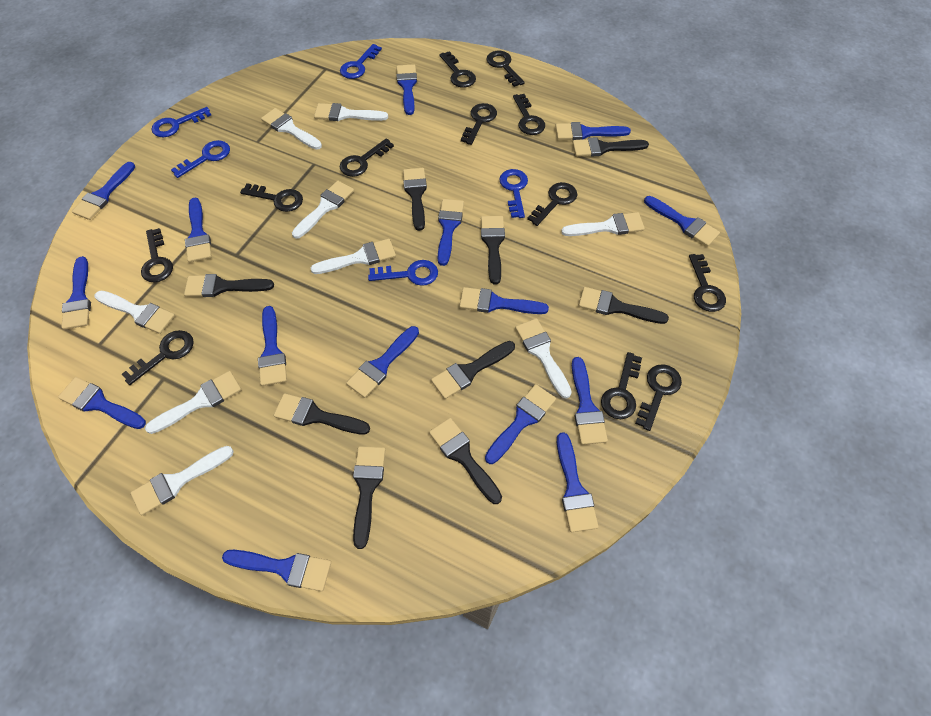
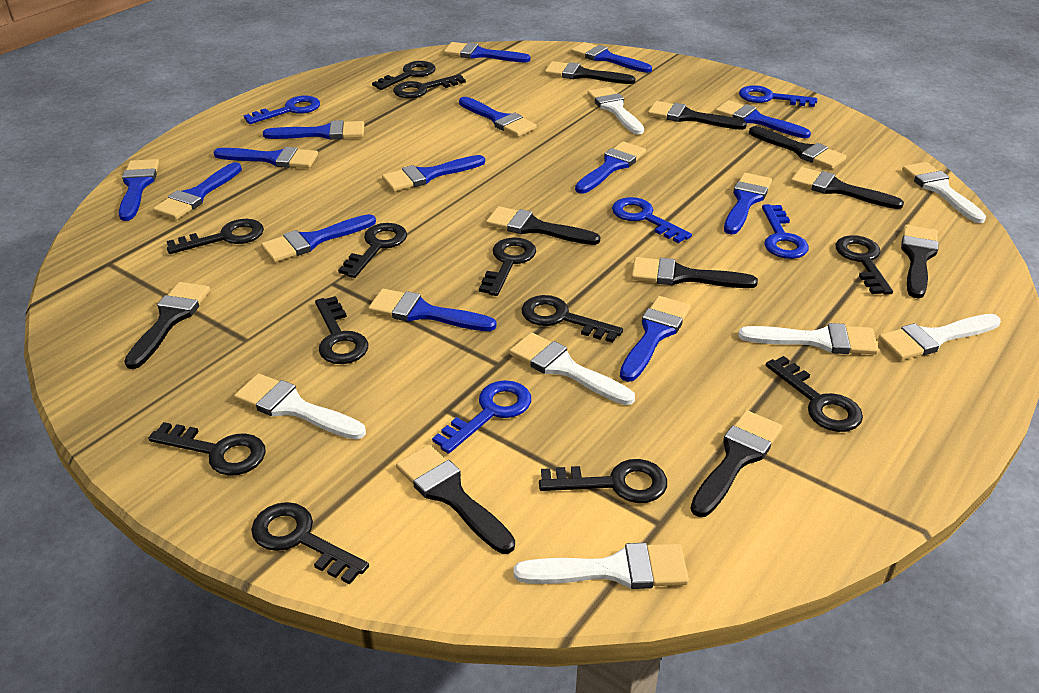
black brush: [184,274,274,297] [274,393,370,435] [353,446,385,549] [403,168,427,231] [429,418,502,504] [431,341,515,399] [481,216,505,284] [572,137,649,157] [578,287,669,324] = 9 -> [124,282,210,369] [396,445,515,554] [486,206,600,245] [545,61,636,84] [631,257,758,288] [648,101,747,130] [690,410,782,517] [749,126,847,169] [791,167,904,209] [901,225,939,298] = 10
blue brush: [58,377,146,429] [61,256,91,330] [72,162,135,220] [185,197,212,262] [222,550,331,591] [258,306,287,386] [346,326,419,398] [396,64,417,115] [438,199,464,266] [459,287,549,314] [485,384,556,464] [555,122,631,140] [557,432,598,532] [572,357,608,445] [644,196,720,247] = 15 -> [119,159,159,221] [153,162,242,220] [213,147,318,168] [261,214,376,262] [263,120,364,140] [368,289,496,331] [382,155,485,191] [444,42,531,62] [459,97,537,137] [571,42,652,73] [575,141,646,193] [620,296,691,382] [715,100,811,138] [724,173,772,235] = 14
white brush: [95,291,175,334] [131,446,234,515] [145,371,241,434] [261,108,322,150] [292,181,354,239] [311,239,396,274] [314,103,388,121] [515,318,572,399] [561,212,645,236] = 9 -> [234,373,366,440] [509,332,635,405] [513,543,689,589] [587,87,644,135] [738,323,879,355] [878,314,1001,360] [902,162,986,223] = 7

